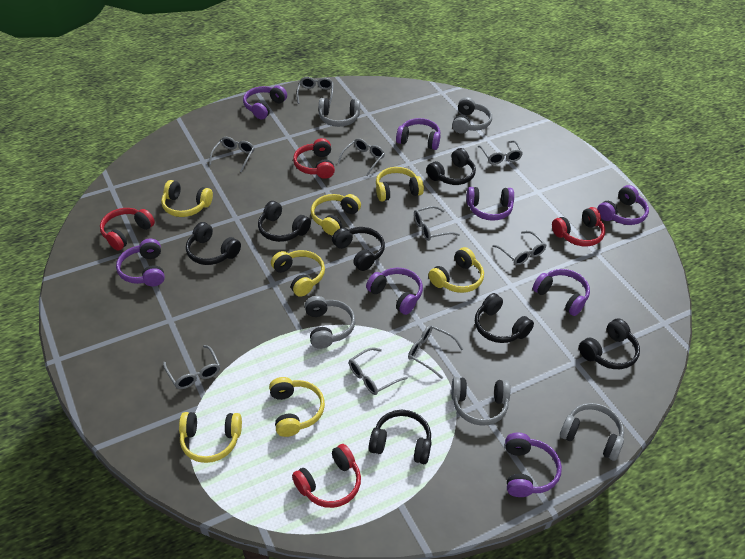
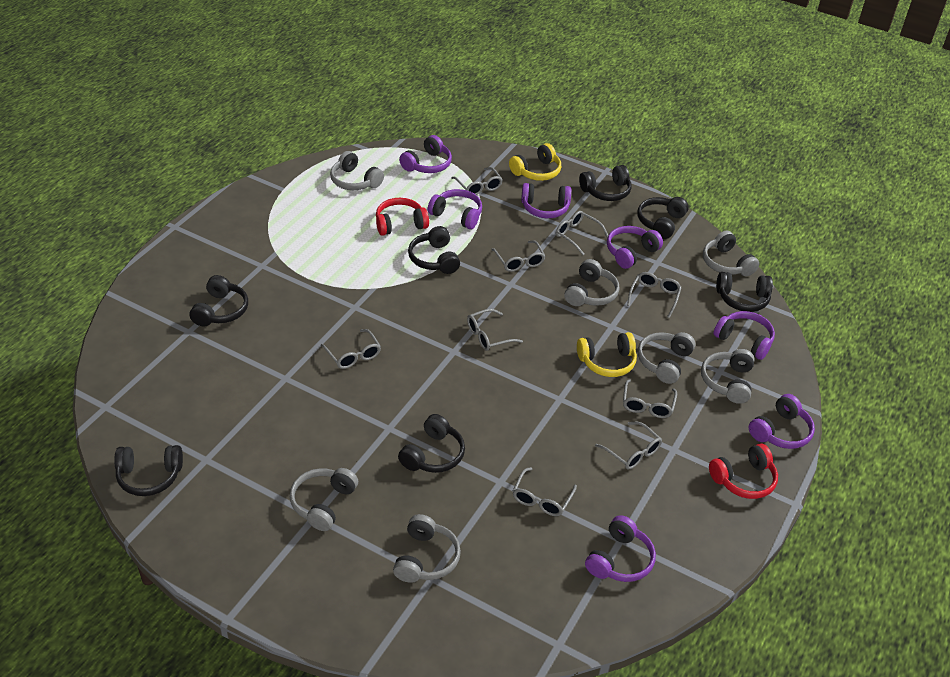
grey headphones: [305,296,355,349] [319,98,360,127] [451,377,510,426] [452,97,492,134] [560,403,624,461] = 5 -> [290,468,358,531] [330,151,384,190] [393,514,461,583] [564,259,619,306] [638,332,695,384] [701,349,755,404] [703,231,759,276] = 7
purple headphones: [116,238,165,286] [243,85,287,119] [366,268,423,315] [396,118,440,150] [467,187,514,221] [505,433,562,497] [533,269,590,316] [597,185,649,225] = 8 -> [399,135,452,173] [428,189,482,229] [521,183,571,218] [585,515,656,582] [607,226,663,269] [714,311,775,360] [749,394,815,449] = 7
red headphones: [100,208,155,250] [292,444,361,508] [293,138,335,179] [552,207,605,246] = 4 -> [376,198,429,236] [709,443,778,499] = 2
yellow headphones: [161,180,213,217] [179,412,242,463] [269,377,325,437] [271,250,325,297] [311,194,361,236] [376,167,424,202] [429,247,484,293] = 7 -> [509,143,561,181] [577,332,637,377] = 2

